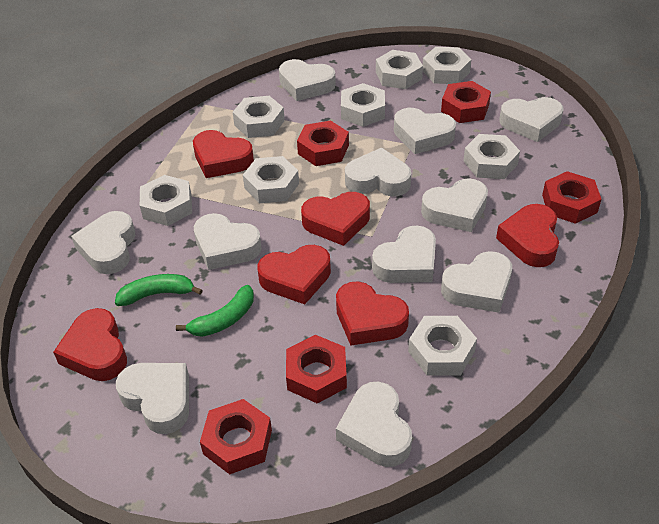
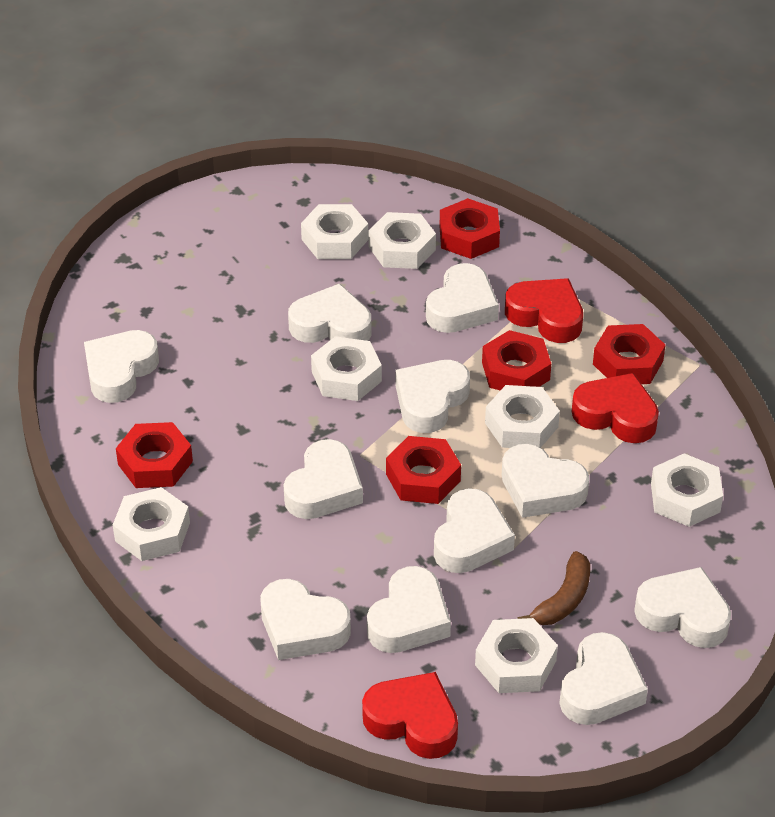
brown banana: none = 0 -> [517,551,590,625] = 1
green banana: [115,274,203,306] [176,285,254,337] = 2 -> none = 0
red heart: [53,308,127,381] [193,130,254,178] [257,245,331,304] [301,192,370,246] [336,281,409,346] [496,204,559,267] = 6 -> [362,672,458,759] [505,278,583,343] [572,373,659,443] = 3
white nut: [140,175,192,226] [233,96,285,138] [243,156,299,203] [341,83,385,127] [376,50,423,89] [408,316,477,376] [423,47,471,84] [463,134,520,179] = 8 -> [113,487,190,561] [301,204,368,259] [311,336,382,401] [368,212,436,269] [475,618,558,693] [485,385,560,448] [651,453,723,527] = 7

